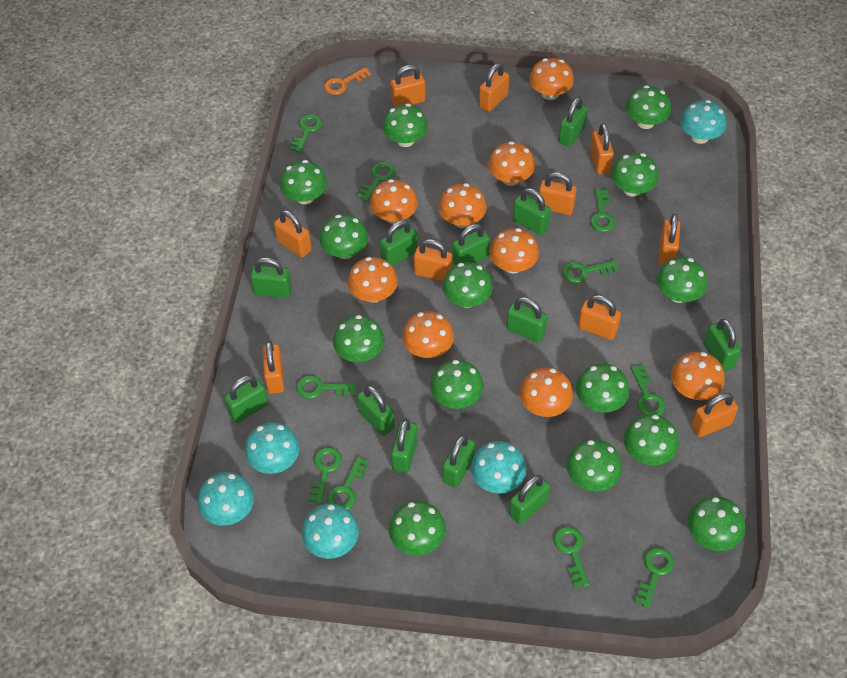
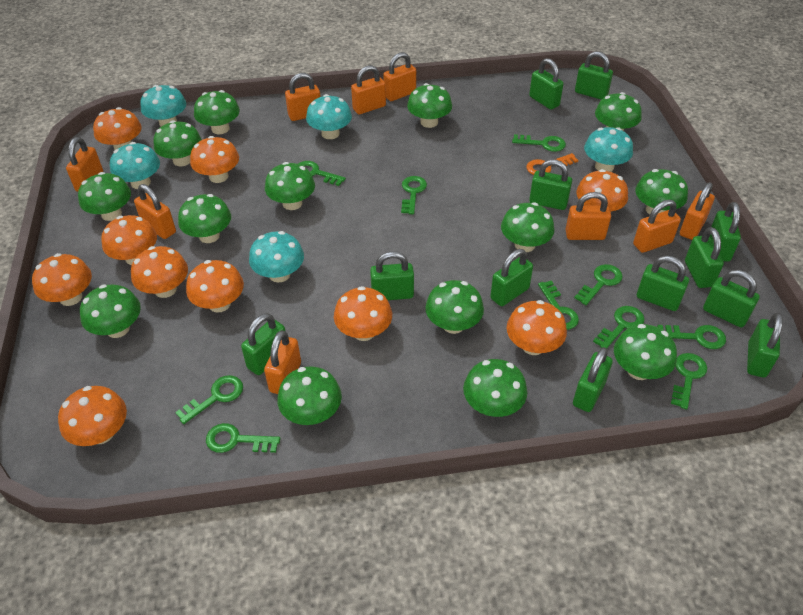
orange mushroom: [348,257,398,303] [370,179,418,224] [402,311,454,358] [439,183,487,228] [488,141,535,186] [489,228,539,274] [520,368,573,417] [529,58,574,100] [671,352,725,400] = 9 -> [32,253,92,306] [58,386,127,446] [93,107,142,150] [101,215,157,265] [131,246,188,298] [186,260,244,312] [190,136,239,183] [334,286,392,341] [507,300,567,355] [576,169,628,212] = 10
orange padlock: [262,341,285,394] [274,210,312,258] [390,65,426,107] [414,239,453,281] [479,63,509,112] [539,172,577,215] [578,295,621,340] [590,123,614,174] [659,214,680,265] [691,393,738,437] = 10 -> [66,137,103,192] [134,184,176,239] [264,330,301,394] [285,73,321,121] [351,65,386,114] [383,52,416,101] [565,192,611,240] [633,200,681,253] [680,182,715,240] = 9

